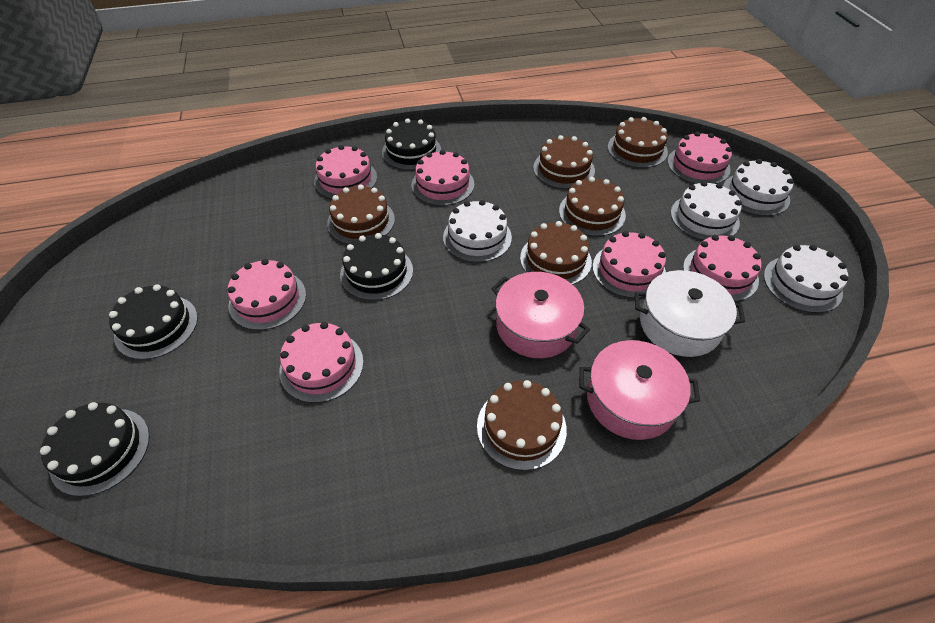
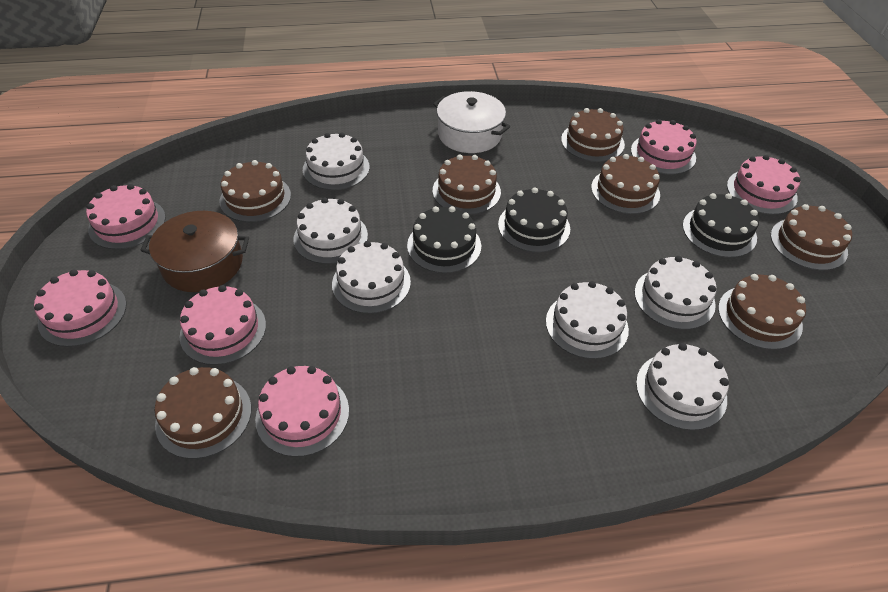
black cake: [40,402,150,496] [109,284,198,360] [340,233,413,300] [382,118,441,170] = 4 -> [407,206,481,273] [498,187,570,252] [683,193,759,258] = 3
brown cake: [327,184,395,244] [477,380,567,471] [520,221,592,285] [533,135,595,189] [559,177,626,236] [608,117,668,168] = 6 -> [155,367,251,459] [220,160,291,222] [433,155,501,215] [561,108,625,162] [591,154,660,214] [718,274,806,350] [771,204,852,270] = 7
brown pot: none = 0 -> [140,211,249,292] = 1
pink cake: [228,259,306,330] [279,322,363,403] [314,145,377,199] [412,150,474,206] [593,231,666,298] [667,132,732,184] [683,235,761,302] = 7 -> [34,270,126,347] [86,184,166,249] [180,285,266,365] [255,366,349,457] [631,119,697,175] [727,155,800,215] = 6
pink pot: [491,272,590,358] [579,340,700,440] = 2 -> none = 0
white cake: [443,200,512,262] [671,181,742,240] [723,159,794,216] [764,245,848,313] = 4 -> [293,197,368,264] [303,132,370,190] [332,241,411,314] [546,281,629,359] [634,256,717,330] [636,343,729,430] = 6

